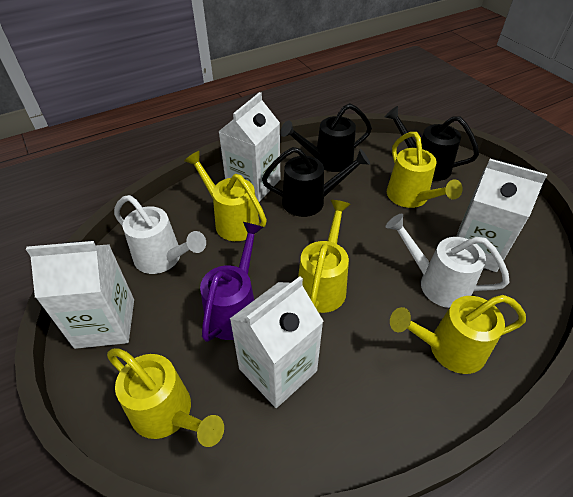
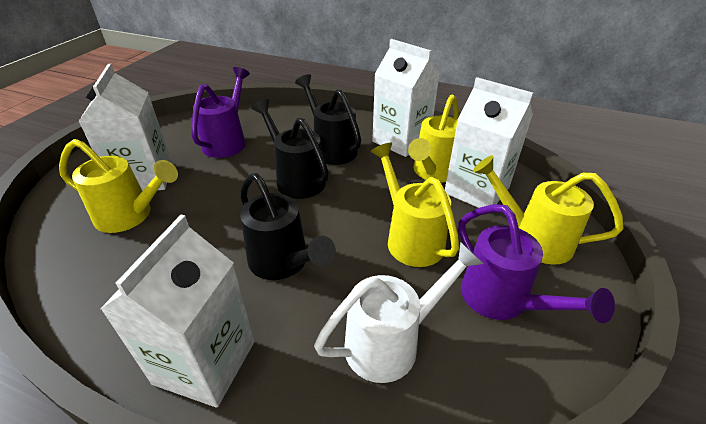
purple watering can: [200,222,263,342] = 1 -> [191,67,250,158] [458,204,615,323] = 2
white watering can: [114,195,206,274] [386,214,509,308] = 2 -> [314,242,484,383] = 1
yellow watering can: [107,348,224,447] [184,151,267,241] [298,200,350,313] [387,132,463,208] [390,295,526,374] = 5 -> [59,139,178,233] [371,143,459,267] [408,95,459,182] [473,156,623,265] = 4

